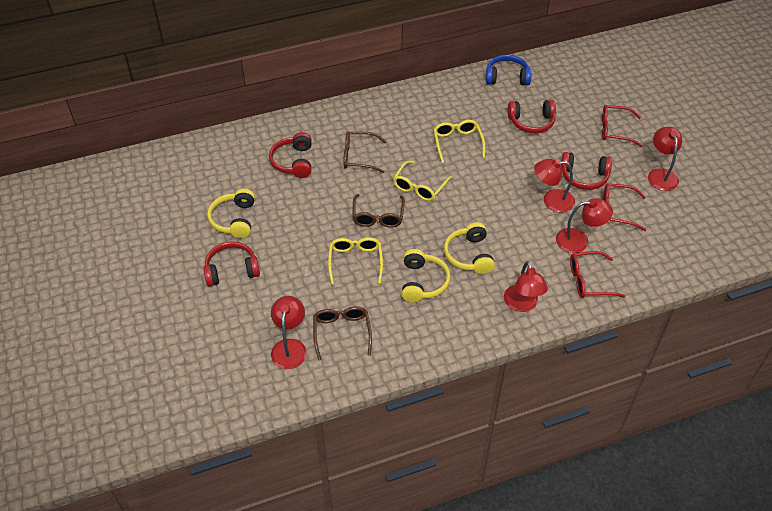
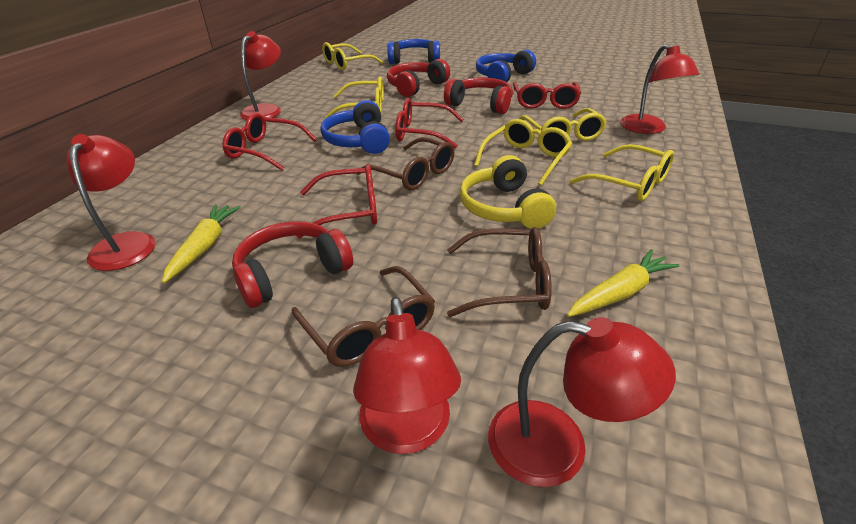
blue headphones: [486,55,532,86] = 1 -> [321,100,390,154] [387,39,440,64] [476,49,536,82] = 3
red glasses: [570,251,625,298] [602,105,643,147] [603,183,646,231] = 3 -> [222,113,317,170] [296,164,377,239] [396,98,464,148] [513,82,581,109] = 4
red headphones: [203,242,260,286] [269,132,312,178] [508,100,556,133] [561,152,612,190] = 4 -> [232,221,353,308] [387,59,450,97] [444,77,513,114] = 3
yellow carrot: none = 0 -> [162,205,241,283] [567,249,680,317] = 2
yellow glasses: [328,237,383,285] [393,161,452,201] [433,120,485,163] = 3 -> [322,42,383,70] [325,77,384,118] [474,119,572,185] [520,108,607,141] [570,144,674,201] = 5
yellow headphones: [208,189,255,238] [402,249,450,303] [444,222,495,274] = 3 -> [460,155,556,229] = 1

